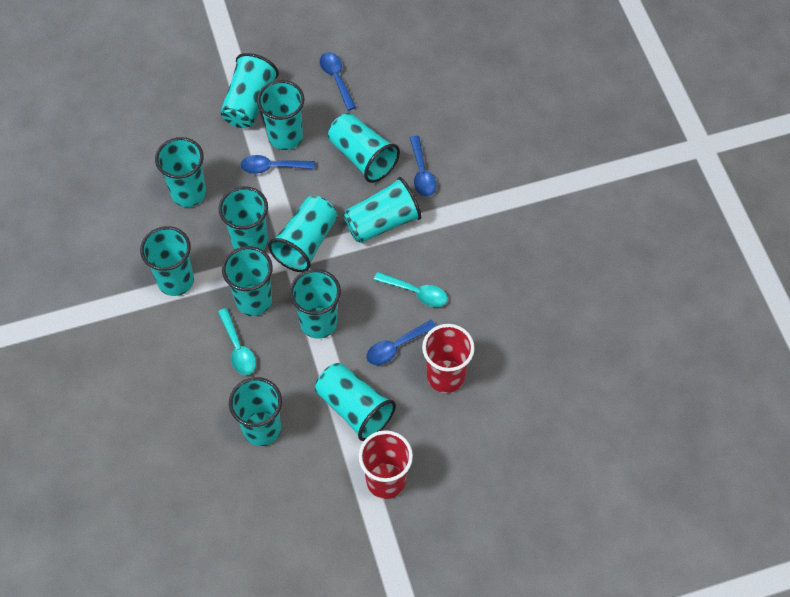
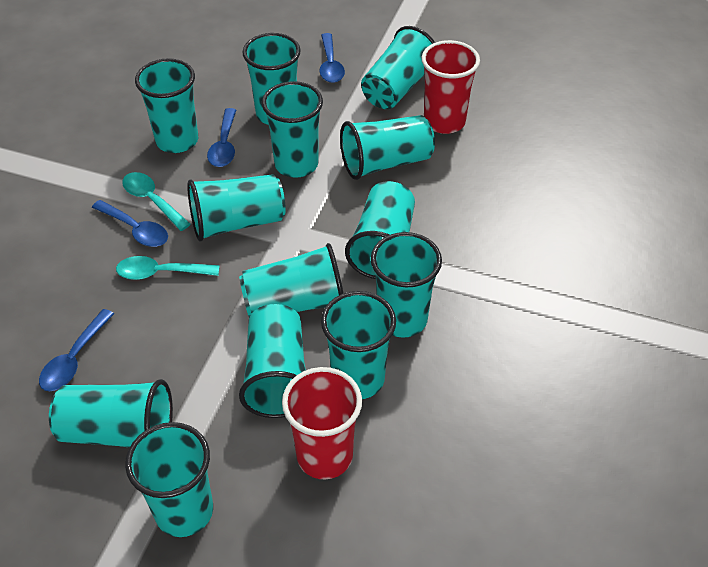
turquoise cup: [140,226,194,296] [155,137,206,207] [219,186,268,250] [220,53,279,128] [222,246,273,316] [229,377,282,446] [257,80,304,150] [268,196,337,272] [290,269,341,339] [315,363,396,441] [328,113,400,183] [343,177,422,243] = 12 -> [49,379,173,448] [125,422,213,537] [135,58,198,153] [187,174,286,241] [239,243,343,317] [239,304,306,418] [242,33,301,125] [262,81,323,178] [321,291,396,399] [340,115,435,180] [345,181,415,279] [361,26,435,109] [371,232,442,338] = 13

